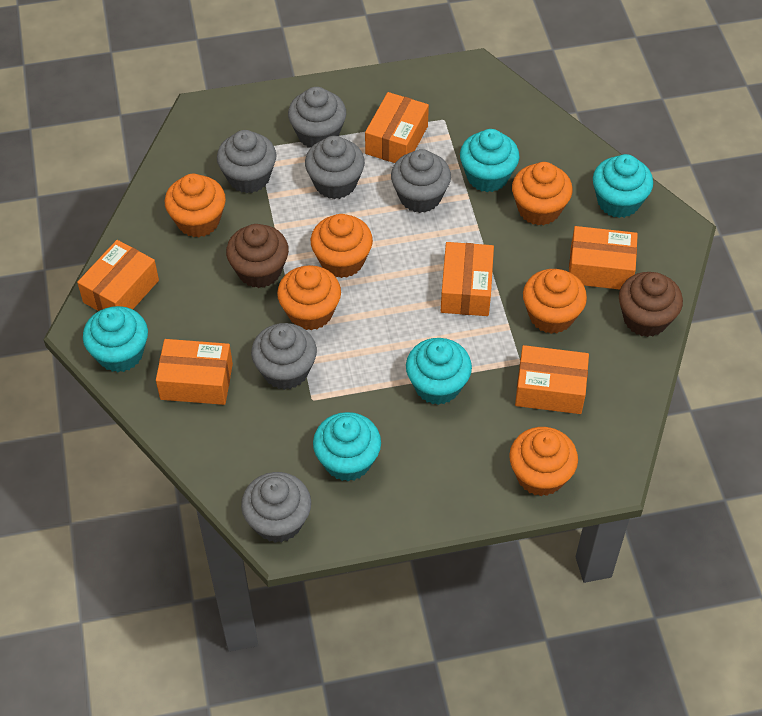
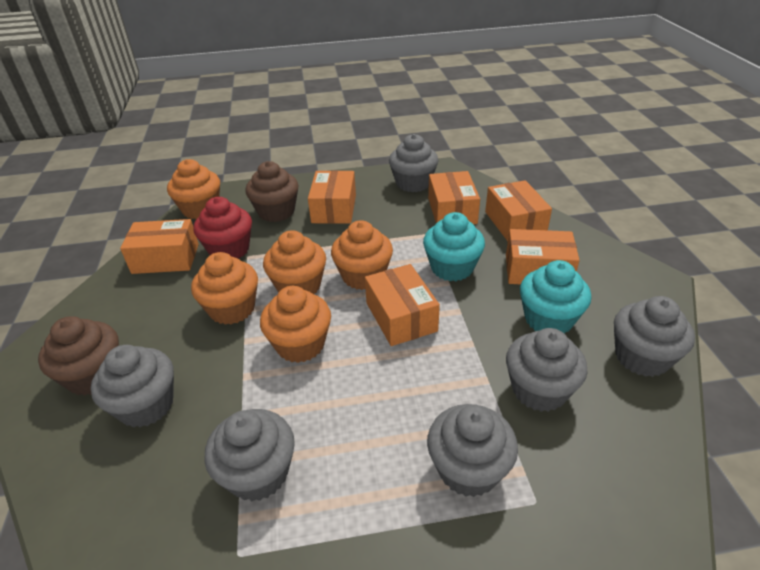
orange cupcake: [165,174,226,237] [277,265,341,330] [311,214,373,278] [509,427,578,496] [512,162,573,226] [523,269,587,334] = 6 -> [167,159,220,219] [191,252,258,325] [260,286,331,363] [263,230,326,294] [331,220,393,290] = 5
red cupcake: none = 0 -> [193,197,252,259] = 1
turquoise cupcake: [83,306,148,372] [313,412,381,481] [406,338,472,405] [460,129,520,192] [593,154,653,218] = 5 -> [423,212,485,281] [520,260,591,334] = 2

